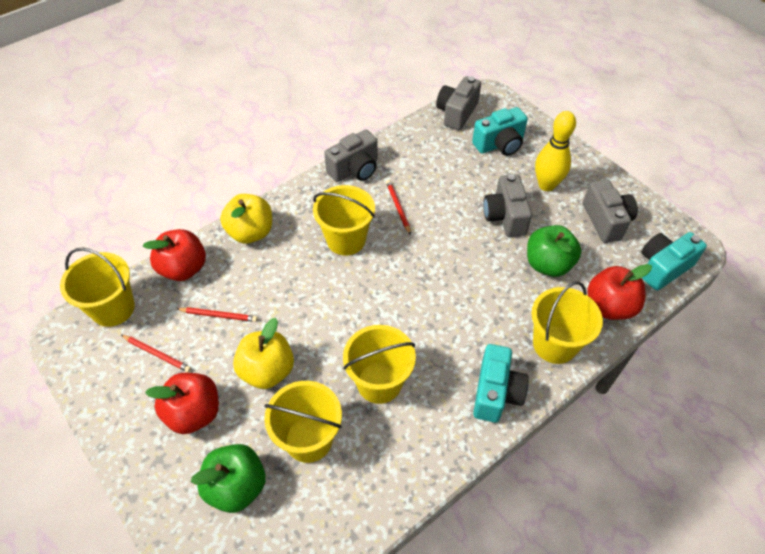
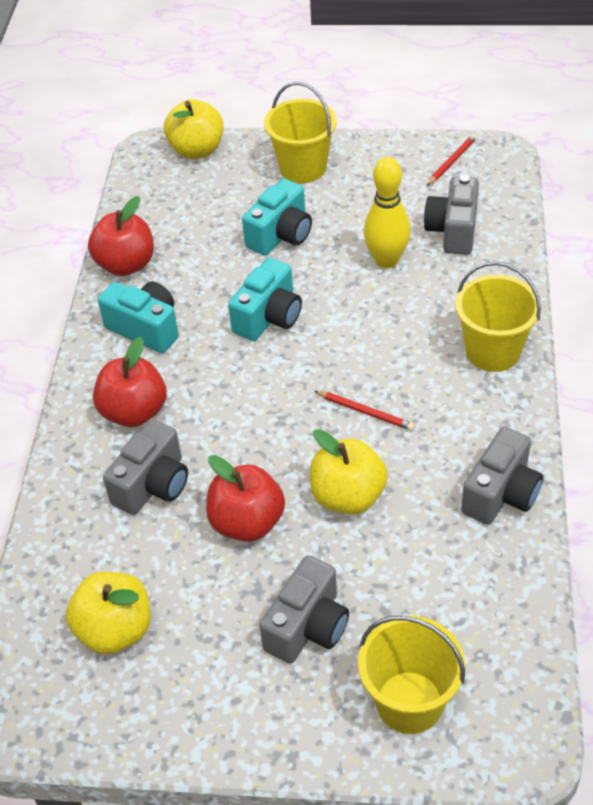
green apple: [191,444,266,513] [527,225,581,277] = 2 -> none = 0
red pencil: [121,335,191,372] [177,307,258,322] [386,180,411,235] = 3 -> [314,391,415,431] [427,134,477,186] = 2
yellow apple: [220,194,272,244] [233,318,294,389] = 2 -> [66,572,151,655] [164,99,223,159] [310,429,388,515] = 3
yellow bucket: [60,247,135,327] [264,381,342,463] [313,185,375,256] [343,325,416,404] [532,281,603,364] = 5 -> [264,82,337,183] [358,615,465,734] [455,261,541,372] = 3

